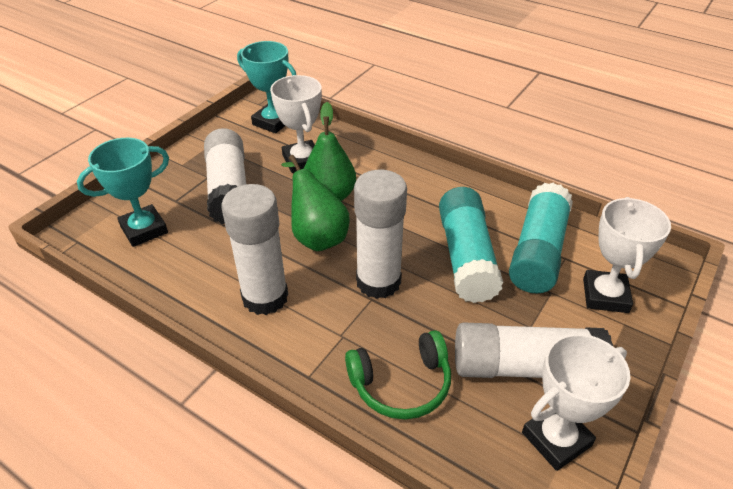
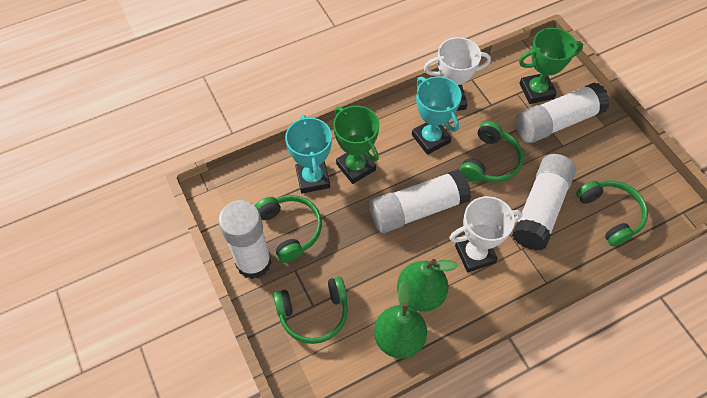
green headphones: [345,330,451,419] = 1 -> [255,195,322,263] [273,277,348,344] [460,121,524,183] [576,181,648,247] = 4
green trophy: none = 0 -> [333,106,380,184] [519,28,583,104] = 2
turquoise glue stick: [439,187,503,303] [509,183,573,293] = 2 -> none = 0
white trophy: [270,75,321,173] [522,334,630,471] [583,197,671,313] = 3 -> [424,37,491,111] [449,196,522,272] = 2

